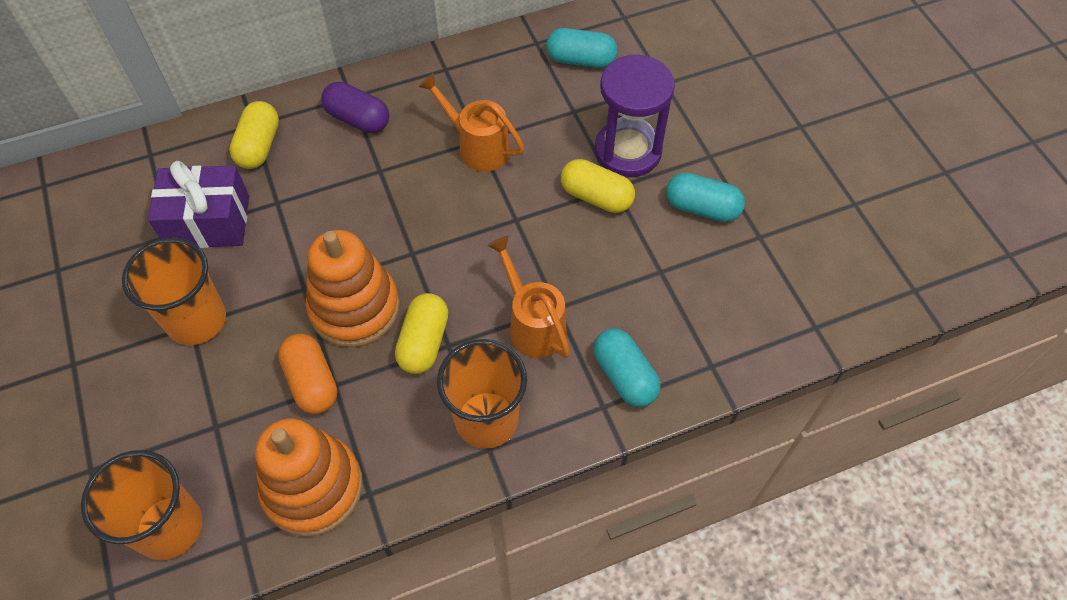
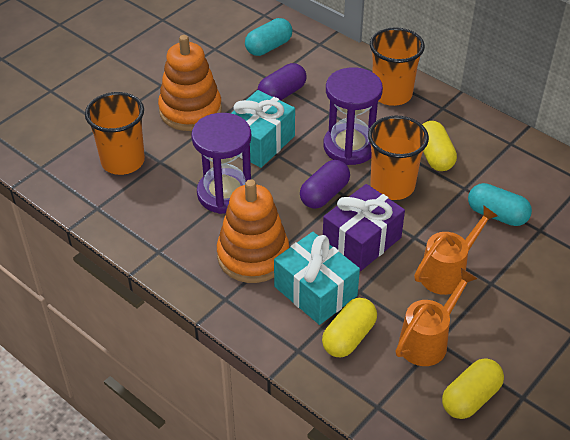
orange capsule: [278,334,337,414] = 1 -> none = 0
purple capsule: [321,82,389,133] = 1 -> [258,63,306,101] [300,160,350,209] = 2
purple hourglass: [595,54,675,177] = 1 -> [191,113,251,214] [324,67,383,165] = 2
turquoise capsule: [546,28,617,68] [593,328,661,407] [666,172,745,222] = 3 -> [245,18,292,56] [468,183,532,226] = 2
turquoise gift: none = 0 -> [231,90,295,168] [274,232,360,325] = 2

